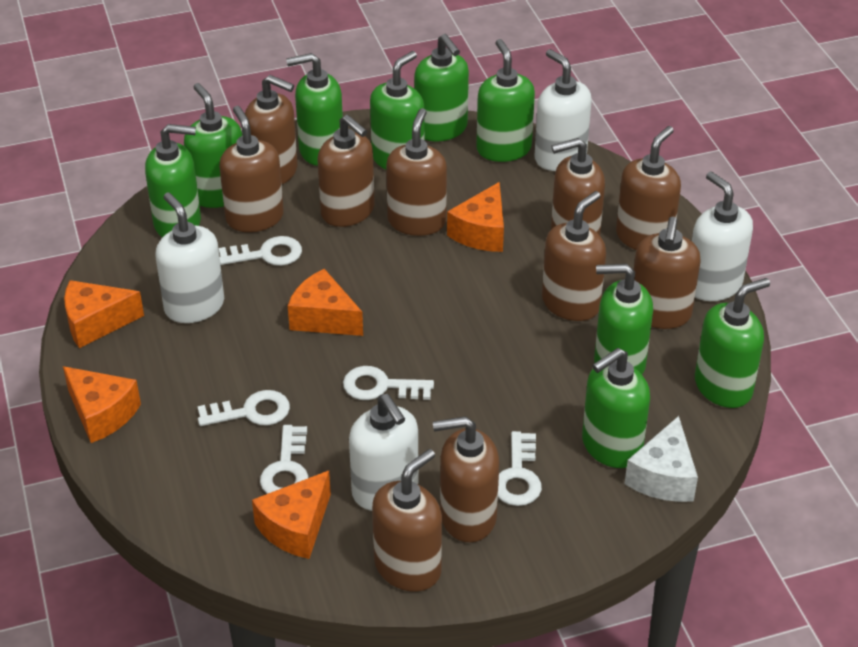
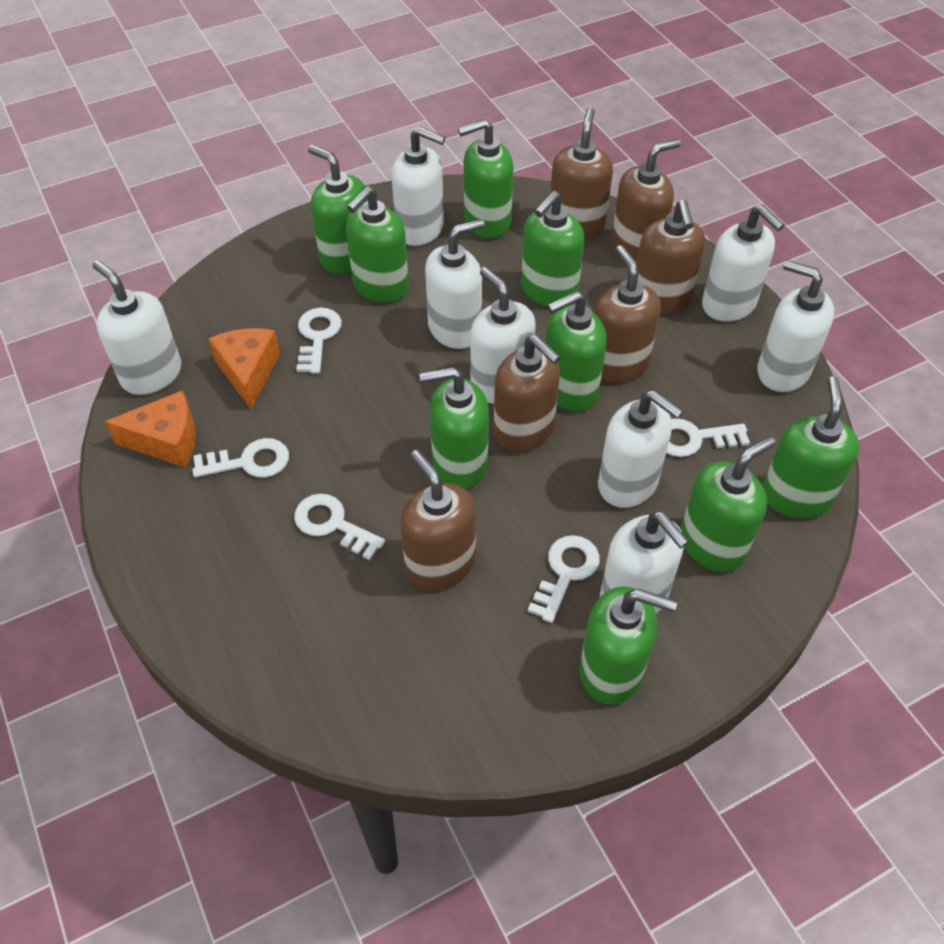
brown soap dispenser: [219,106,284,232] [245,75,298,184] [317,115,375,227] [372,449,442,592] [386,108,447,236] [433,416,499,542] [542,191,606,321] [551,138,605,235] [616,126,681,250] [634,217,701,329] = 10 -> [400,450,476,591] [493,335,561,452] [550,107,613,239] [594,245,661,383] [611,138,681,263] [637,200,705,314] = 6
orange cheese: [63,366,141,443] [64,280,144,348] [252,471,331,559] [288,269,363,336] [447,182,504,252] = 5 -> [105,390,196,467] [208,328,280,409] = 2
white cheese: [625,416,698,502] = 1 -> none = 0
white soap dispenser: [155,192,224,323] [349,394,419,511] [535,49,592,171] [692,171,753,301] = 4 -> [92,260,181,395] [391,126,446,246] [425,219,485,349] [471,267,536,403] [598,390,683,508] [600,511,689,614] [702,205,785,322] [757,260,834,392] = 8

